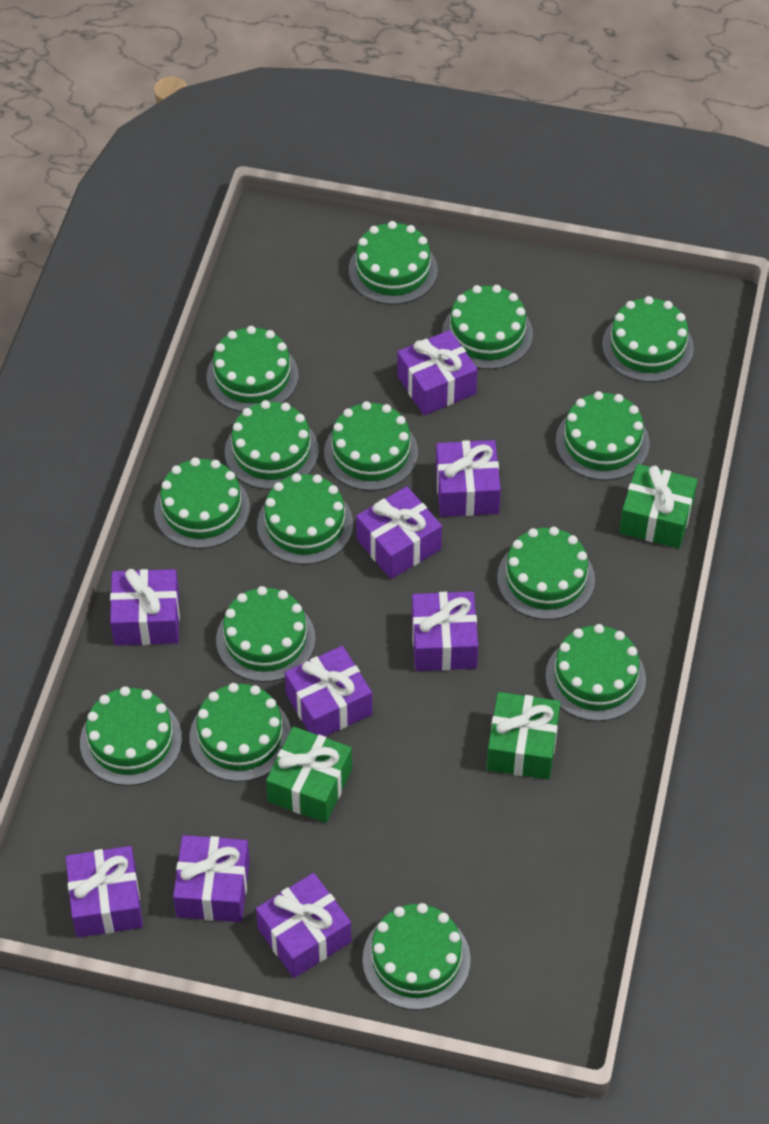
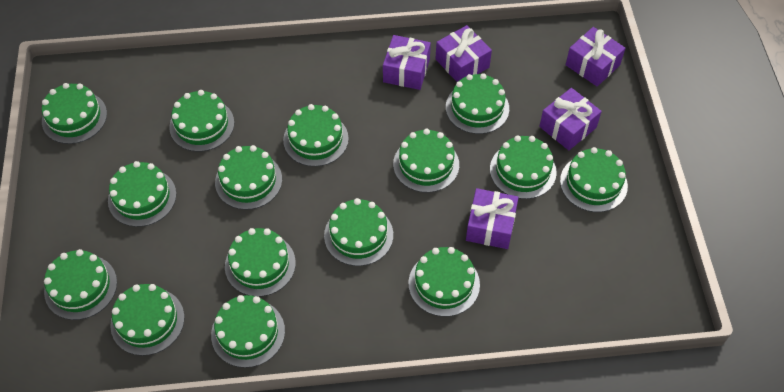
green gift: [266,726,352,823] [487,692,561,779] [619,464,698,549] = 3 -> none = 0
purple gift: [66,846,143,937] [110,569,180,645] [173,835,250,922] [256,873,351,978] [285,646,372,737] [356,486,442,579] [397,330,478,415] [412,592,478,671] [436,440,501,517] = 9 -> [383,35,431,90] [436,25,492,82] [466,188,519,249] [539,88,602,150] [566,27,626,86] = 5

